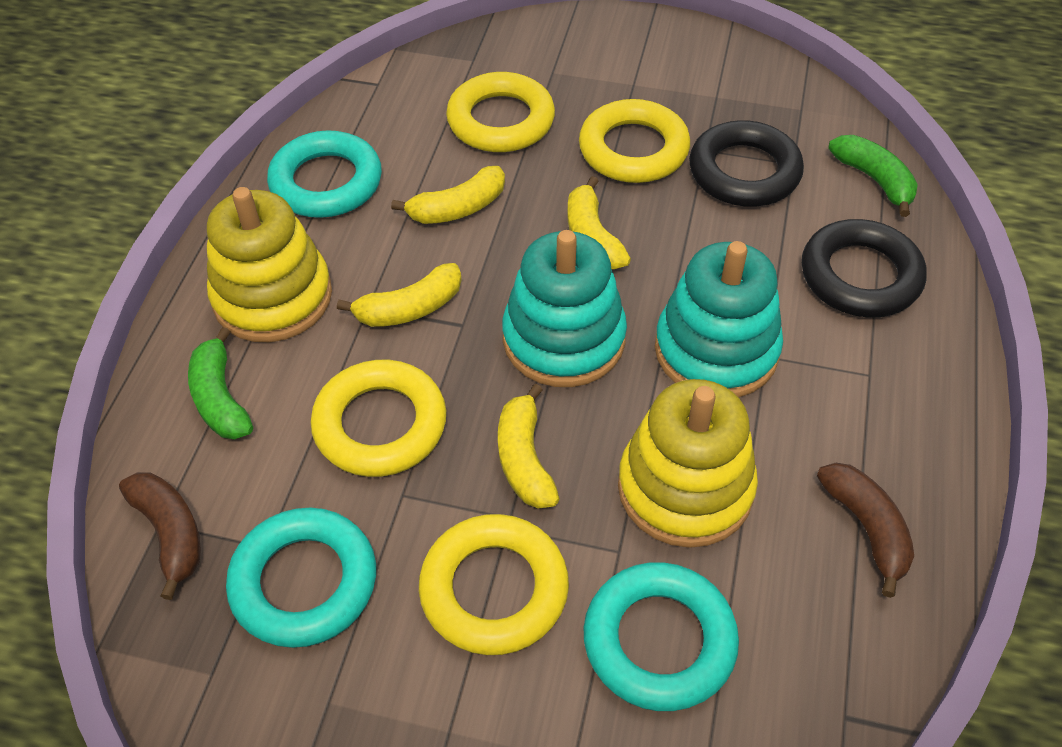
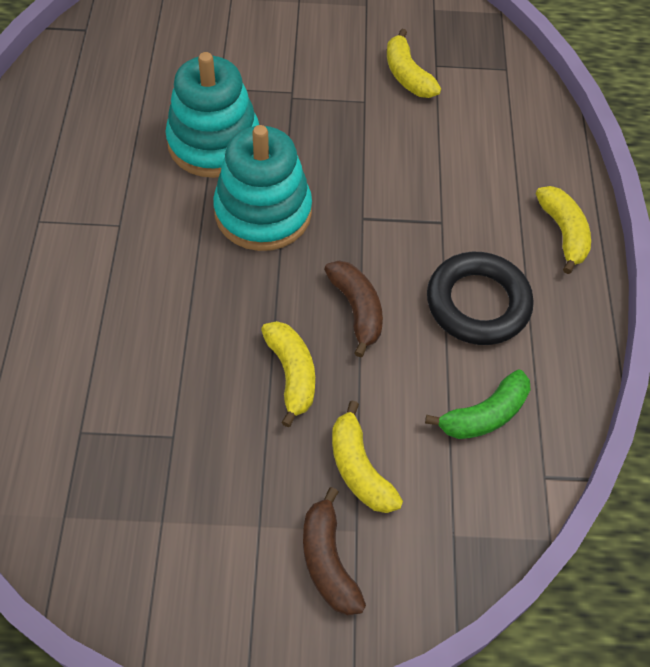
black ring: [689,120,804,207] [802,219,927,317] = 2 -> [427,252,534,345] = 1
green banana: [188,327,253,439] [828,135,918,217] = 2 -> [425,370,531,439] = 1
turquoise ring: [226,508,376,648] [267,130,382,218] [584,562,739,711] = 3 -> none = 0
yellow ring: [311,360,446,477] [419,514,569,655] [446,72,555,152] [579,99,690,183] = 4 -> none = 0
yellow stacking toy: [207,187,332,342] [618,379,758,548] = 2 -> none = 0

